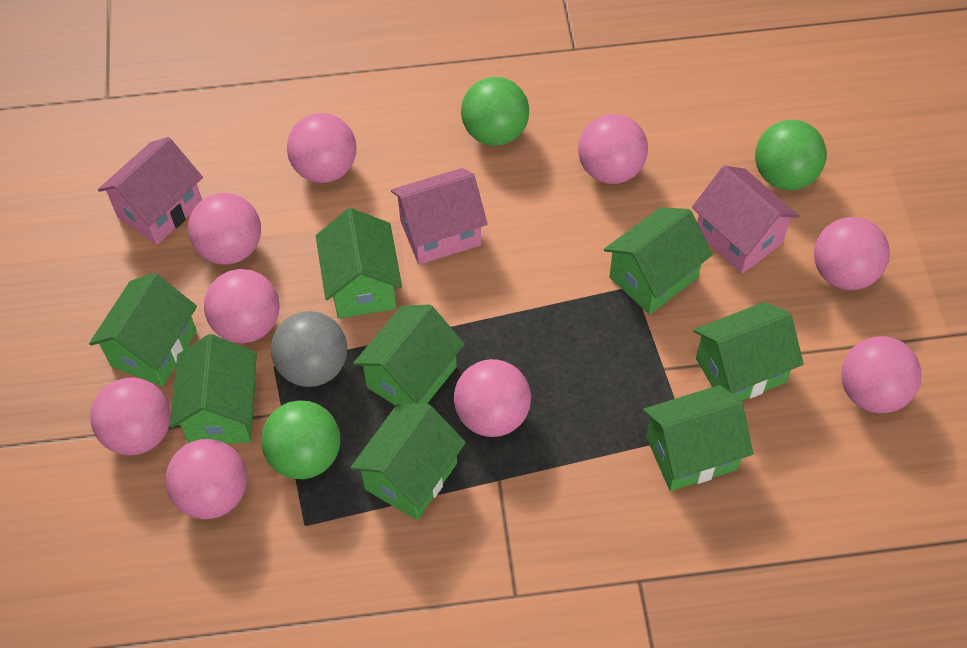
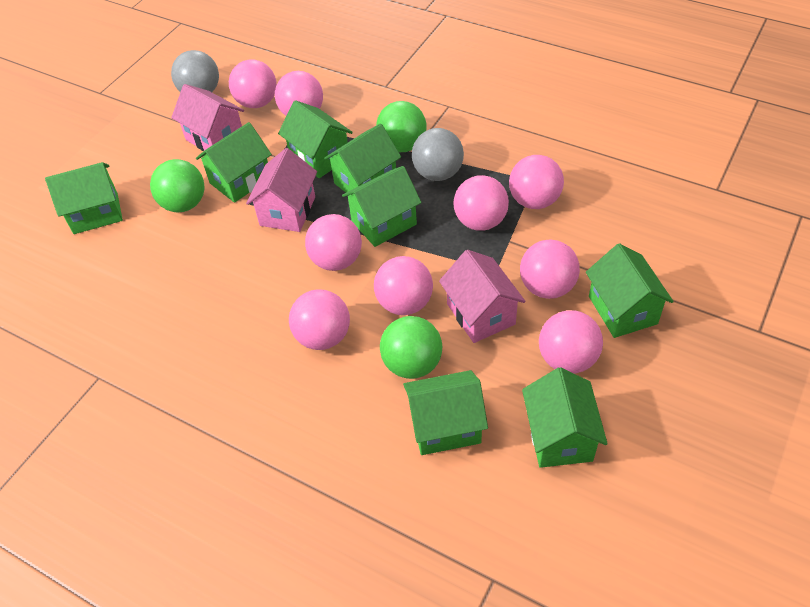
grey ball: [271,311,347,387] = 1 -> [171,50,219,92] [412,128,464,181] = 2

